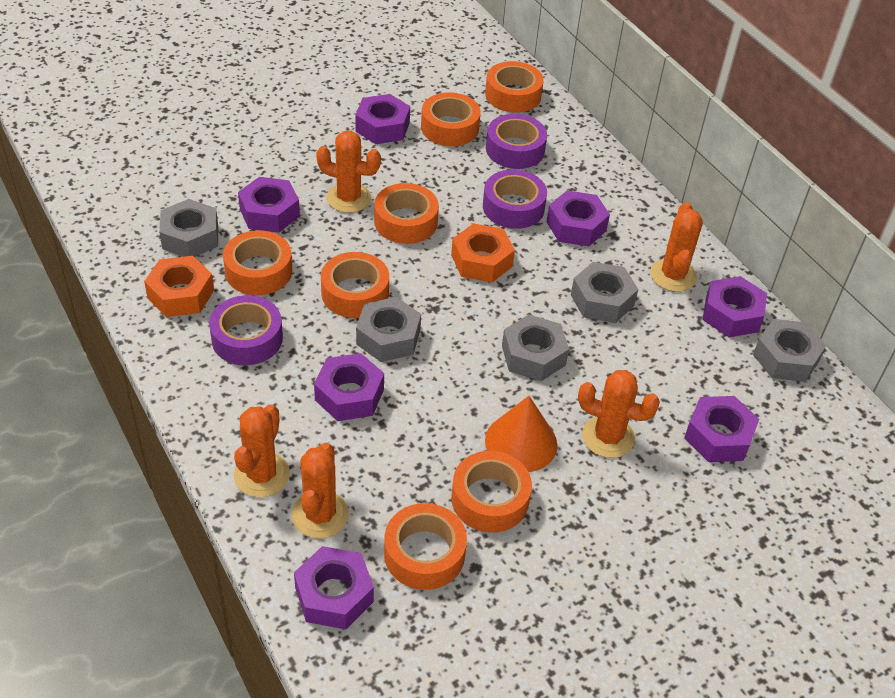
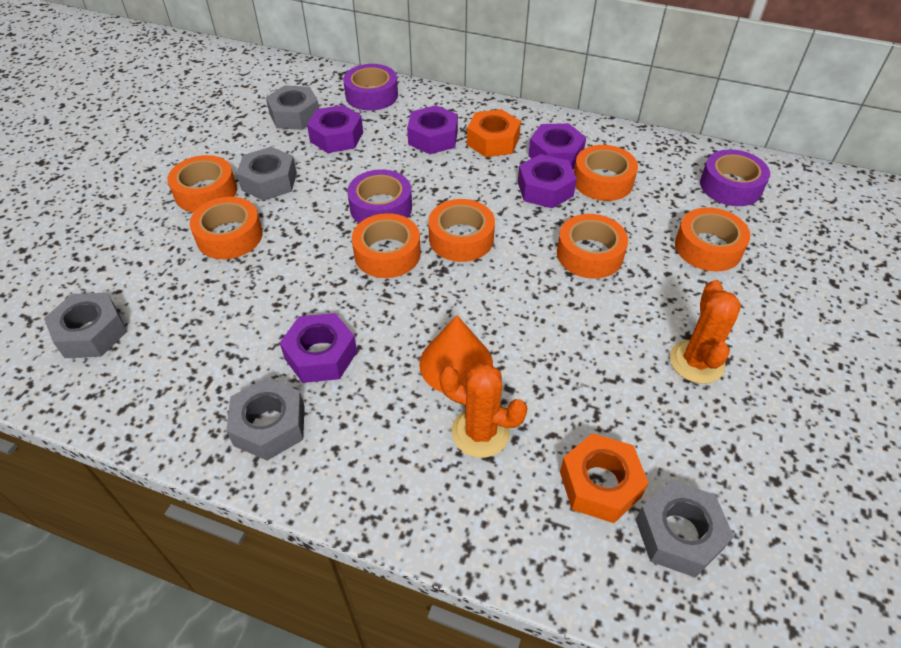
orange cactus: [234,404,290,498] [292,443,349,539] [316,131,381,213] [578,370,660,458] [650,202,703,292] = 5 -> [439,363,528,458] [670,280,741,384] = 2
purple nut: [238,177,300,233] [294,546,374,629] [314,353,384,421] [355,94,410,144] [546,190,610,246] [684,396,759,462] [702,276,767,337] = 7 -> [280,313,357,383] [307,105,363,153] [407,105,458,154] [518,154,577,208] [528,123,586,170] = 5

